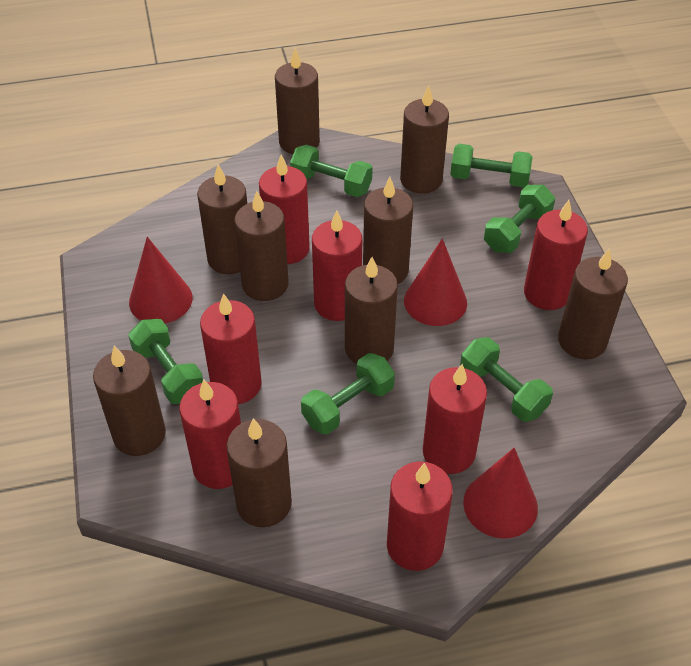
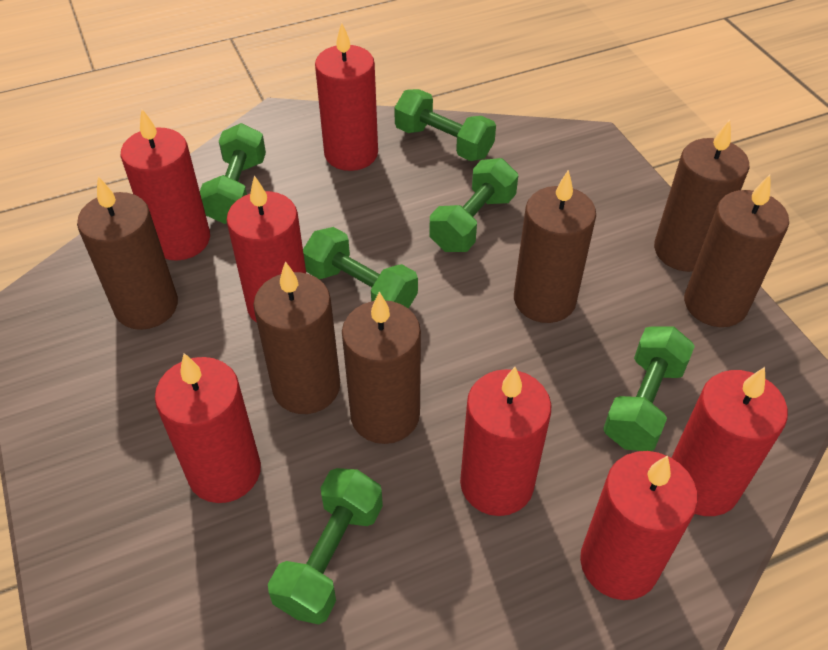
brown candle: [93,346,166,456] [197,165,247,274] [227,418,292,527] [234,191,288,301] [275,48,320,154] [345,257,398,364] [363,177,413,284] [400,85,449,194] [558,248,628,359] = 9 -> [77,177,178,330] [253,261,340,414] [342,292,421,444] [514,170,596,323] [654,120,749,272] [684,174,789,327] = 6
red cone: [129,237,193,323] [404,238,467,326] [463,448,538,539] = 3 -> none = 0

